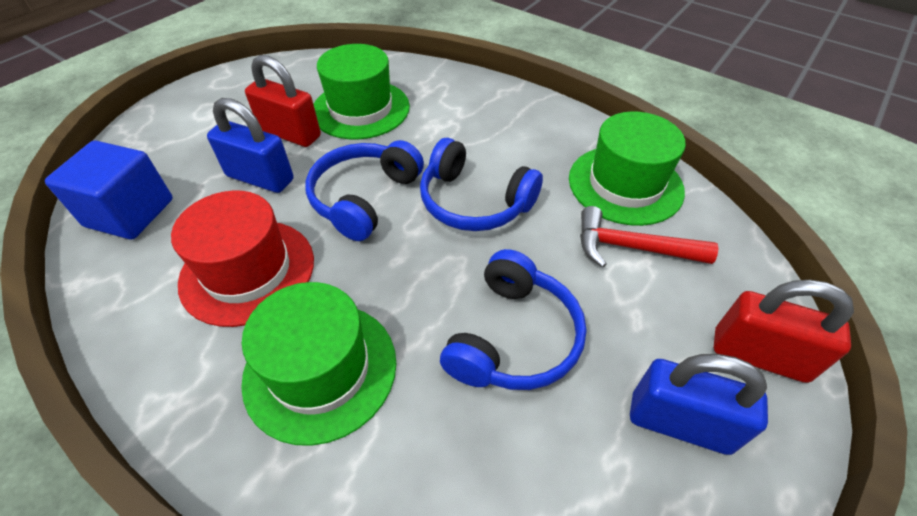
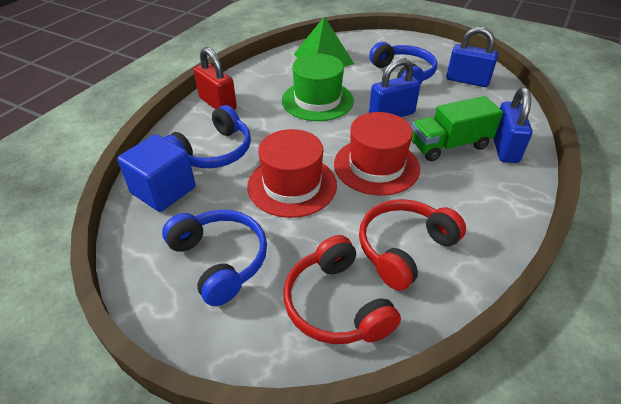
blue padlock: [207,98,294,193] [630,354,768,455] = 2 -> [369,58,420,117] [446,27,498,87] [493,87,533,163] = 3
green hat: [241,282,396,446] [314,44,410,139] [569,111,686,226] = 3 -> [282,54,354,121] = 1
green pyramid: none = 0 -> [294,16,354,67] = 1
green truck: none = 0 -> [411,96,503,161] = 1
red hammer: [580,206,718,268] = 1 -> none = 0
red hat: [171,191,314,327] = 1 -> [247,129,337,218] [334,112,420,196] = 2
red headphones: none = 0 -> [284,235,401,344] [359,199,466,291] = 2
red padlock: [245,55,321,147] [714,280,854,383] = 2 -> [194,47,237,110] = 1

